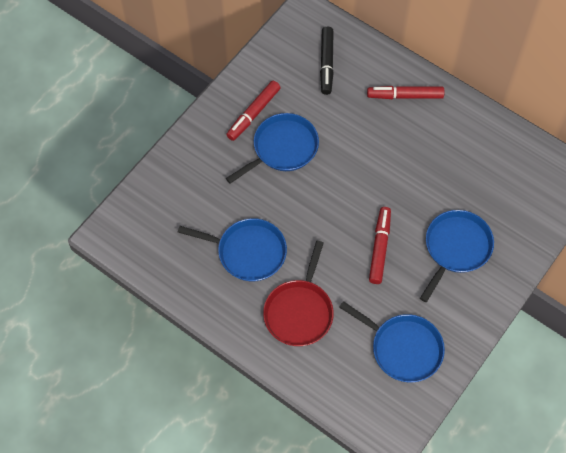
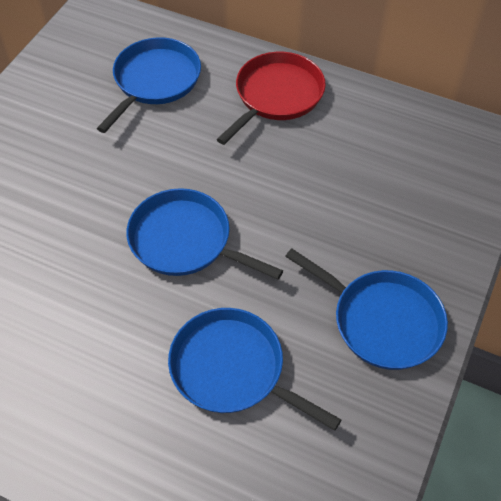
black marker: [320,27,334,95] = 1 -> none = 0
red marker: [226,81,281,141] [367,86,445,99] [369,207,391,284] = 3 -> none = 0

